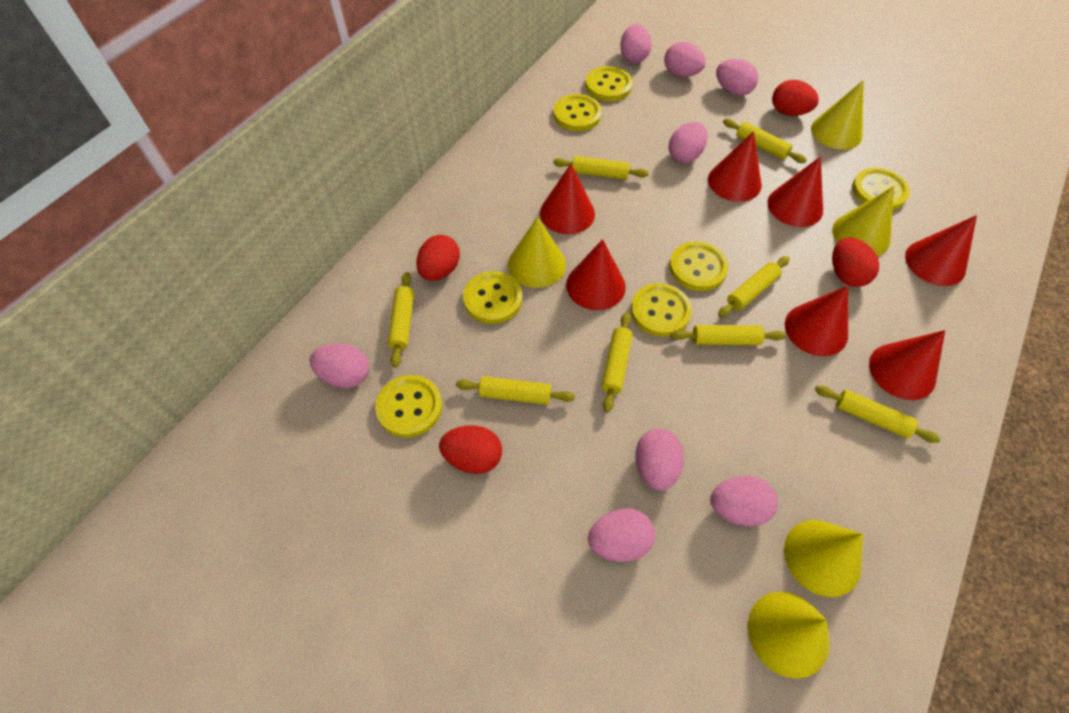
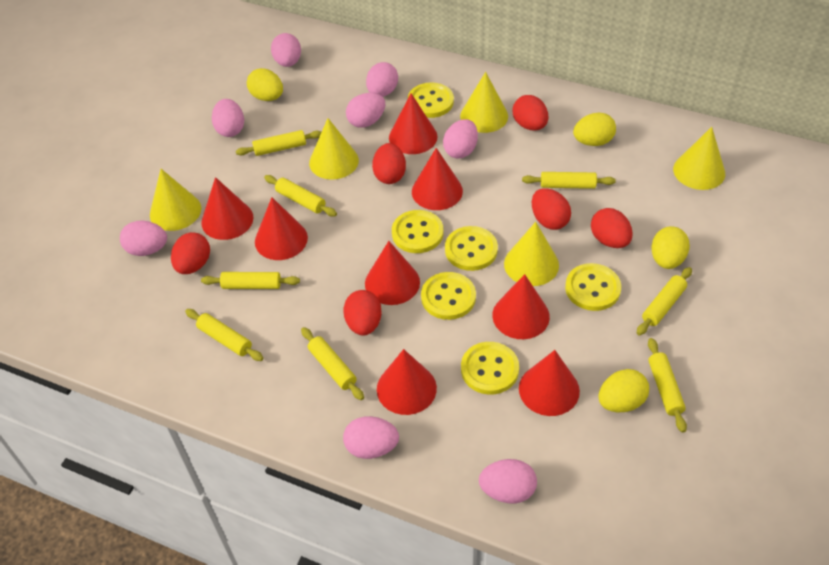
red cone: [540,164,595,234] [566,239,626,310] [708,131,762,202] [768,156,823,227] [785,286,848,356] [869,330,945,400] [905,215,977,286] = 7 -> [201,177,254,240] [255,197,308,260] [365,241,420,305] [377,349,437,415] [389,93,437,154] [412,148,463,210] [492,274,550,339] [519,350,580,416] = 8
red egg: [416,235,460,281] [439,426,502,474] [772,80,819,116] [832,238,879,287] = 4 -> [171,232,210,274] [343,290,382,336] [372,143,406,184] [512,95,548,130] [532,188,571,230] [591,208,633,248] = 6
yellow button: [375,375,442,437] [463,271,523,324] [553,94,602,131] [585,66,633,101] [631,283,692,337] [669,241,728,291] [852,168,910,210] = 7 -> [392,210,444,253] [408,82,454,118] [421,272,476,320] [445,226,498,271] [461,342,519,394] [565,263,621,311] = 6
yellow egg: none = 0 -> [247,68,283,101] [573,113,616,146] [598,369,649,412] [651,226,690,269] = 4

